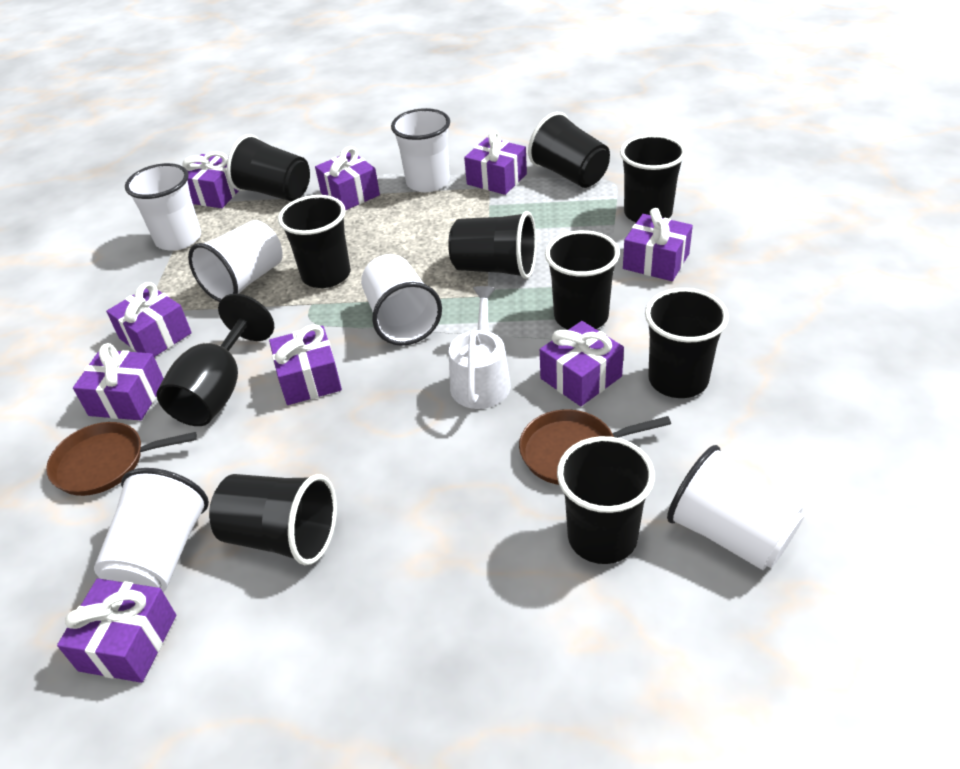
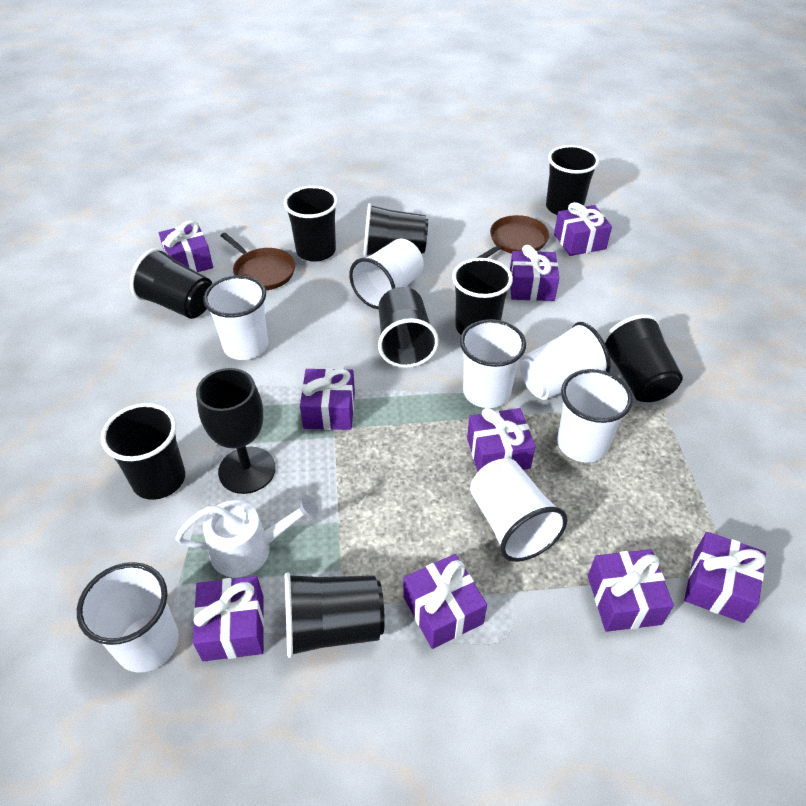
white cup: [94,468,209,592] [125,163,201,251] [188,220,283,302] [361,254,442,346] [391,108,450,192] [667,445,804,570] = 6 -> [77,562,179,673] [203,275,268,360] [349,238,424,309] [460,319,526,408] [470,458,568,562] [520,322,611,400] [557,369,633,463] = 7

